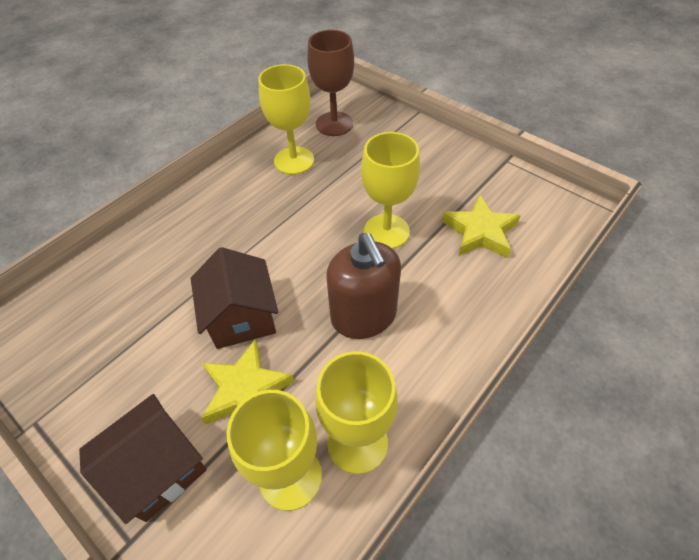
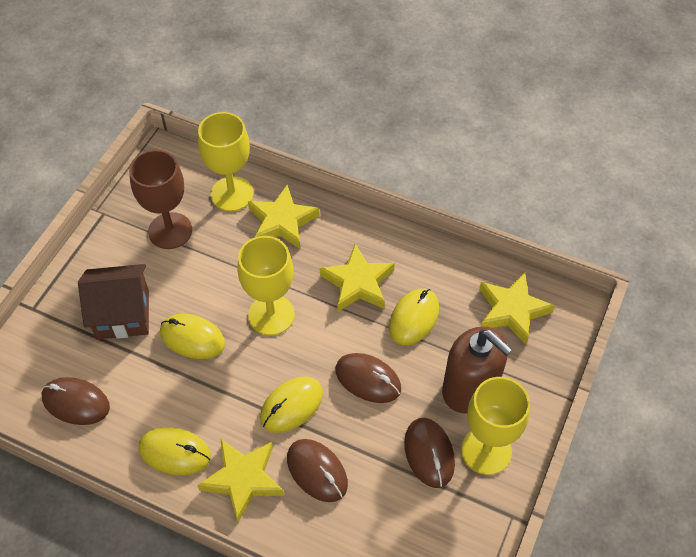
brown house: [79,394,207,524] [191,247,278,349] = 2 -> [78,264,149,340] = 1
brown mouse: none = 0 -> [42,377,110,425] [287,439,348,502] [335,353,401,403] [404,418,455,488] = 4
yellow goblet: [227,390,322,511] [258,64,314,175] [315,351,398,474] [361,132,420,249] = 4 -> [198,112,254,211] [237,236,295,335] [461,377,530,475] = 3
yellow mouse: none = 0 -> [138,427,211,475] [160,314,225,359] [260,377,323,433] [389,289,439,345] = 4
yellow star: [201,339,294,424] [442,195,521,258] = 2 -> [198,439,284,522] [248,185,319,249] [320,244,395,312] [479,272,555,344] = 4

